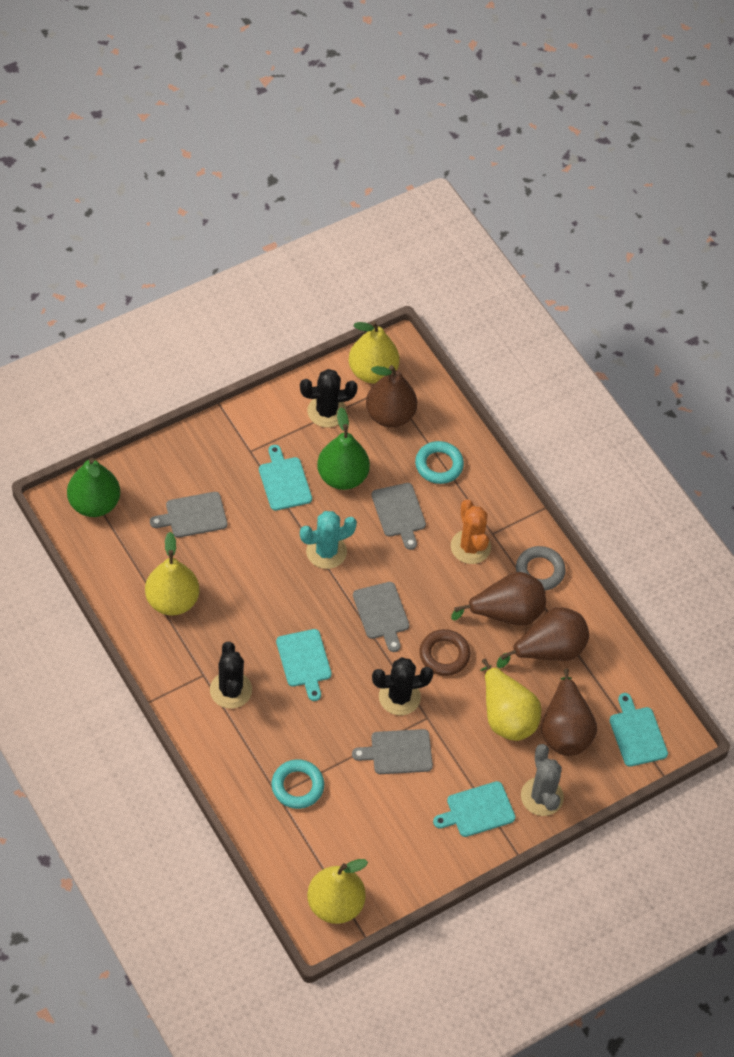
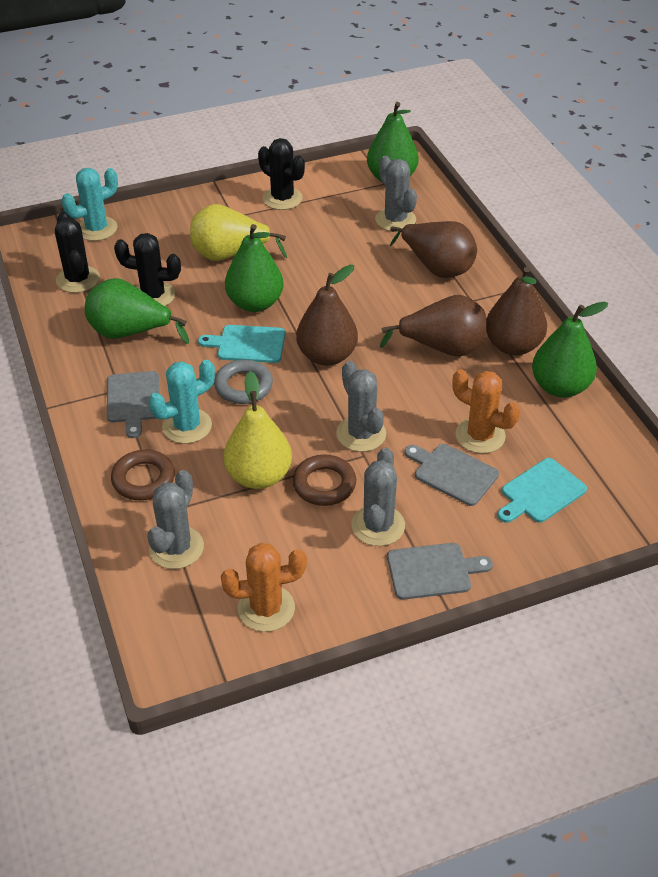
brown ring: [420,629,470,676] = 1 -> [111,450,175,500] [293,455,356,506] = 2
green pear: [67,458,120,517] [317,407,370,490] = 2 -> [85,278,189,344] [225,224,284,312] [367,102,418,182] [532,302,608,398] = 4
grey cactus: [521,744,564,816] = 1 -> [147,470,204,569] [336,361,386,452] [351,448,405,546] [375,156,417,232] = 4
grey cutting board: [150,492,227,538] [352,729,433,774] [353,582,409,652] [371,483,426,550] = 4 -> [107,371,159,438] [387,543,493,600] [405,444,499,506] = 3
orange cactus: [451,499,491,564] = 1 -> [221,543,307,632] [452,369,520,453] = 2
turquoise cactus: [300,511,357,569] = 1 -> [62,168,118,241] [149,360,215,444] = 2
turquoise cutting board: [259,445,312,511] [276,629,332,701] [433,781,516,837] [609,693,668,767] = 4 -> [198,325,285,363] [497,458,587,523] = 2
turquoise ring: [271,759,324,809] [415,441,464,484] = 2 -> none = 0
yellow pear: [145,532,199,615] [307,859,368,924] [349,321,400,384] [480,659,541,741] = 4 -> [190,204,287,261] [223,371,292,489] = 2

